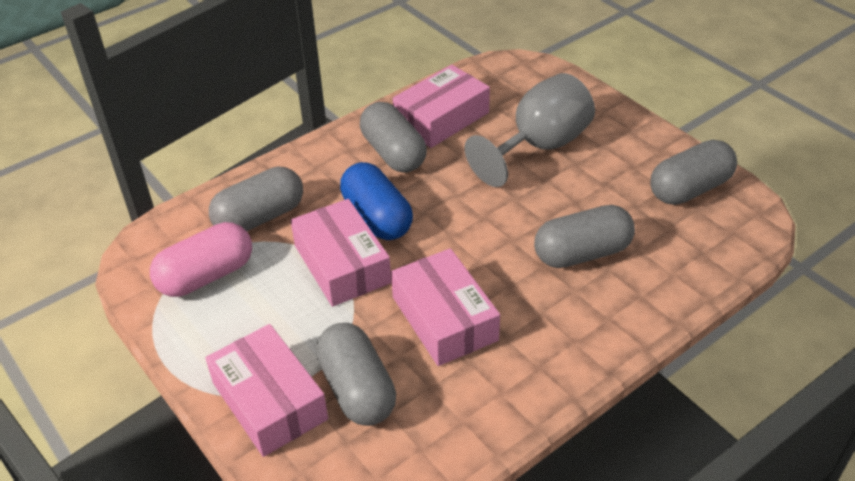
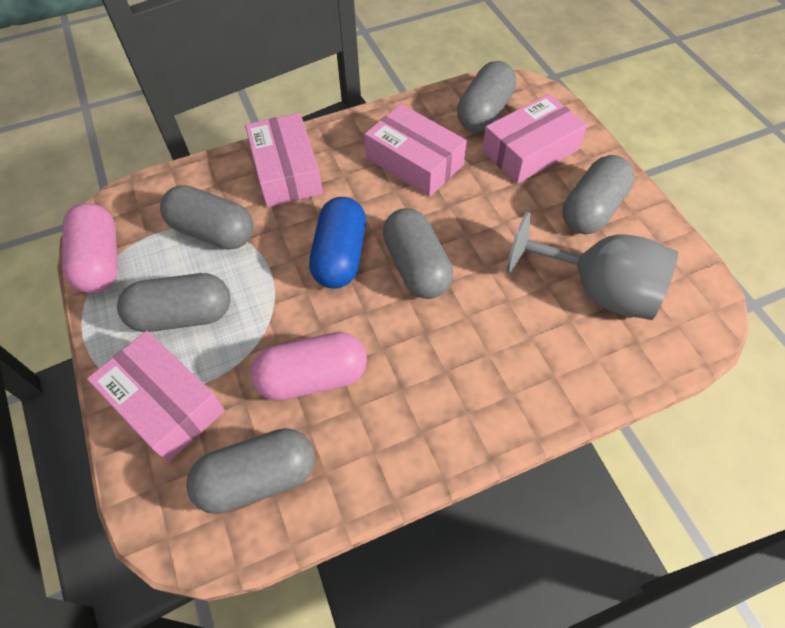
grey capsule: [209,166,303,231] [316,323,396,426] [360,102,427,173] [534,205,635,268] [650,140,737,205] = 5 -> [117,273,230,332] [160,185,253,250] [186,428,315,514] [383,208,453,299] [457,61,516,132] [563,155,635,234] = 6
pink capsule: [150,222,252,297] = 1 -> [62,203,118,293] [250,332,367,401] = 2

